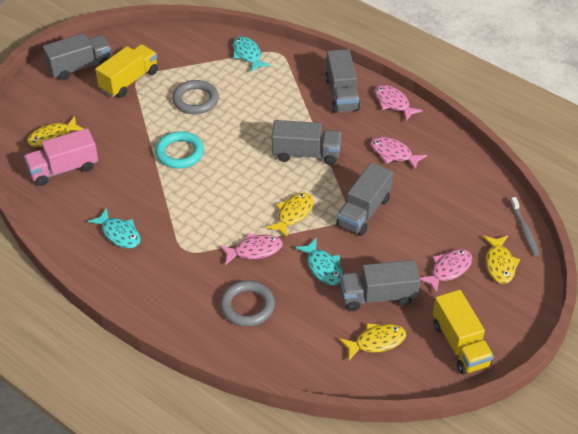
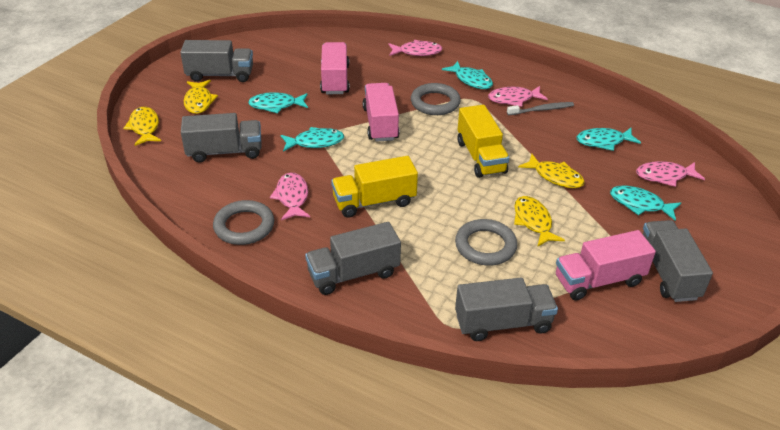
grey ring: [172,80,219,114] [220,281,275,327] = 2 -> [213,200,274,245] [411,83,461,115] [455,219,517,266] = 3
pink truck: [24,128,98,186] = 1 -> [320,42,350,94] [363,83,400,142] [556,230,656,301] = 3
turquoise fish: [88,208,141,248] [233,36,270,72] [295,238,343,285] = 3 -> [248,92,308,114] [280,127,344,152] [442,61,493,89] [577,128,641,151] [610,186,681,221] = 5
turquoise ring: [155,131,204,169] = 1 -> none = 0

